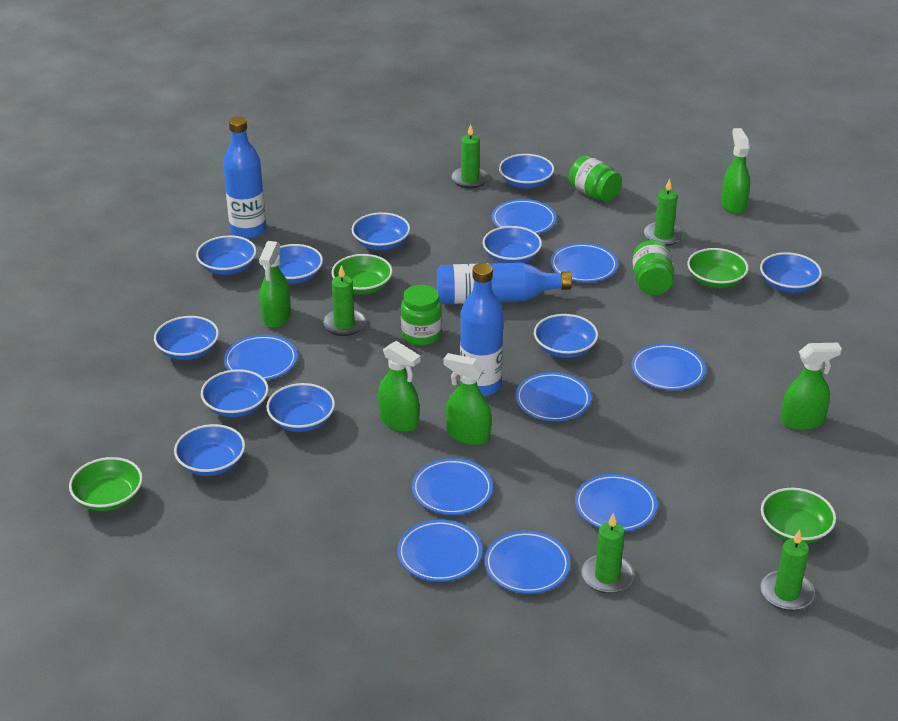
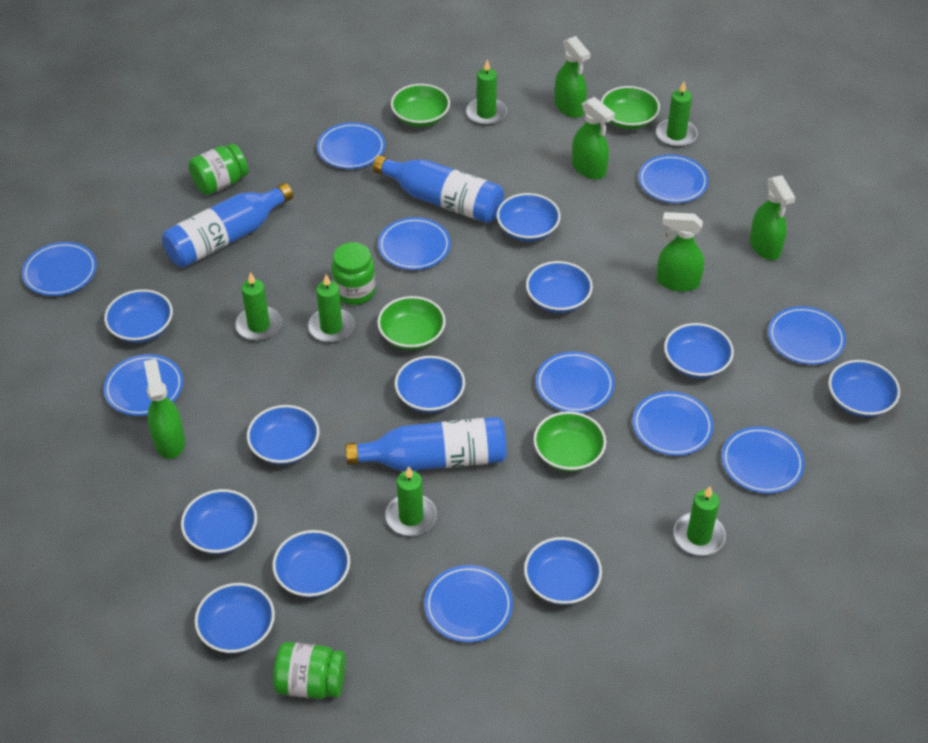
blue plate: [224,335,297,380] [397,520,482,582] [412,458,493,515] [484,531,570,594] [492,199,556,234] [516,372,591,421] [550,243,618,282] [575,474,657,532] [631,343,706,390] = 9 -> [22,242,97,296] [103,354,183,416] [317,122,385,169] [378,217,451,270] [424,565,513,642] [536,352,615,413] [633,391,714,456] [638,154,709,203] [722,427,805,494] [768,306,846,365] = 10
green candle: [322,265,366,336] [451,124,489,188] [581,513,634,593] [644,178,684,246] [760,530,815,611] = 5 -> [235,272,282,341] [308,274,355,343] [385,466,437,536] [466,59,507,125] [656,82,698,147] [673,486,726,556] = 6

